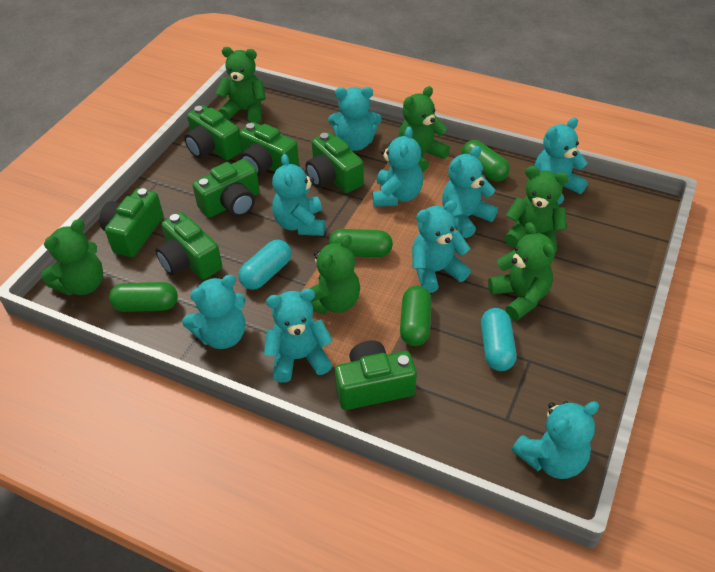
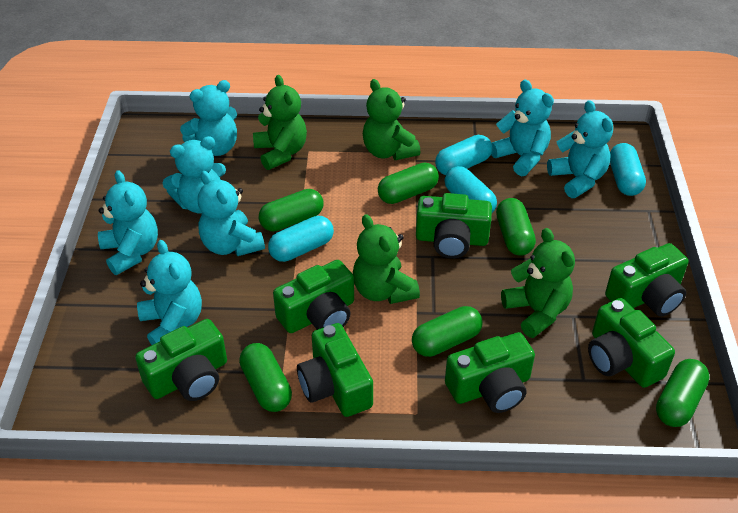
green capsule: [109,282,178,312] [329,229,393,257] [400,286,432,346] [462,140,510,182] = 4 -> [239,343,292,412] [259,189,323,232] [378,162,439,204] [412,306,483,357] [496,198,536,255] [656,359,710,427] = 6
green teddy bear: [41,219,103,295] [216,47,266,123] [310,235,360,314] [398,86,450,172] [488,222,555,321] [504,166,569,252] = 6 -> [253,75,307,170] [353,214,420,304] [363,79,420,160] [501,228,575,338] = 4
turquoise capsule: [238,240,291,290] [481,308,516,371] = 2 -> [268,216,334,262] [435,135,492,175] [445,166,497,213] [610,143,646,196] = 4
turquoise teddy bear: [182,275,246,349] [264,288,333,383] [272,154,325,236] [328,87,382,151] [373,126,423,207] [412,200,471,293] [442,146,498,238] [512,401,599,479] [535,118,588,205] = 9 -> [98,170,158,275] [137,240,202,345] [163,136,226,214] [180,80,237,156] [198,171,265,256] [491,80,554,176] [547,100,613,198] = 7

